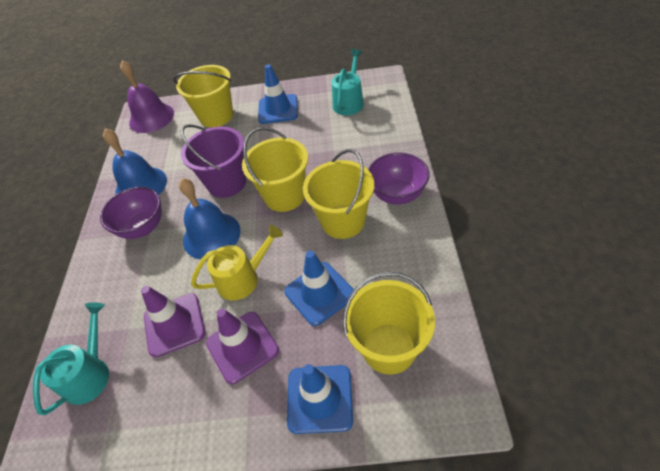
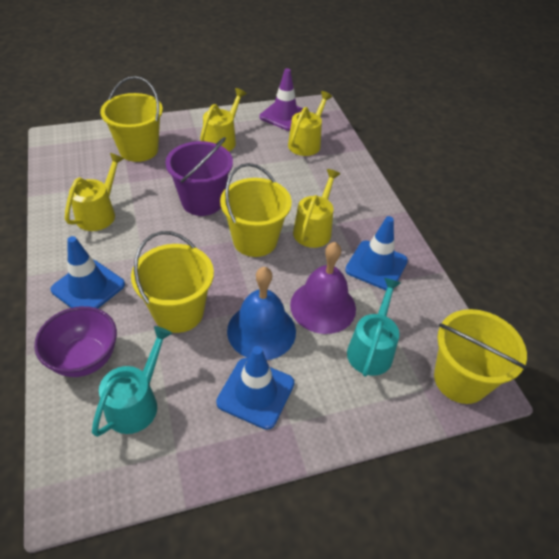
blue bell: [103,129,167,195] [179,178,241,260] = 2 -> [227,267,296,360] = 1
purple bowl: [100,187,162,239] [368,152,430,204] = 2 -> [34,306,117,377] = 1
purple traffic cone: [141,286,205,358] [206,309,279,384] = 2 -> [260,68,303,131] = 1
yellow watering can: [191,225,283,300] = 1 -> [65,153,124,231] [200,88,247,151] [288,91,332,156] [293,169,340,248] = 4

